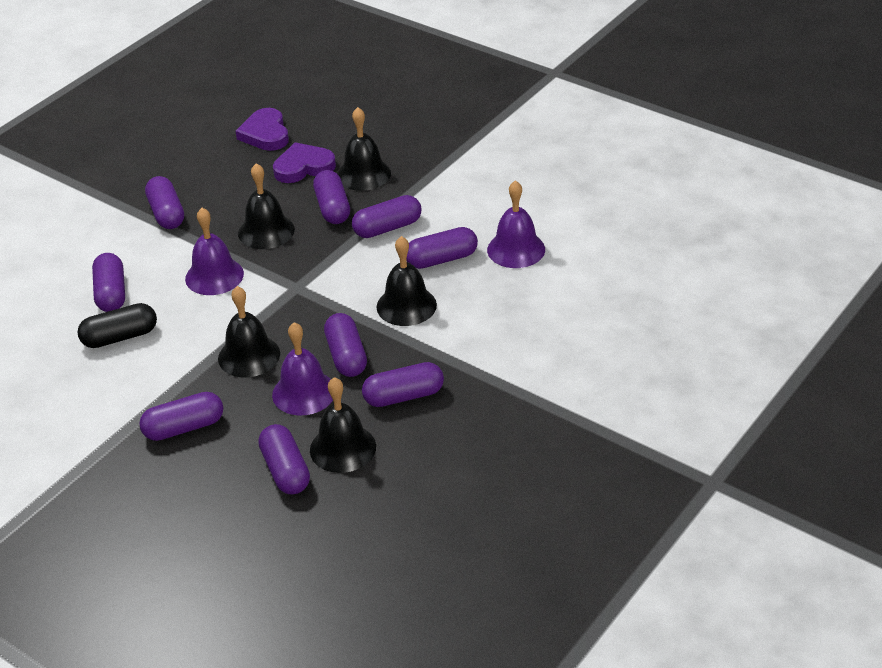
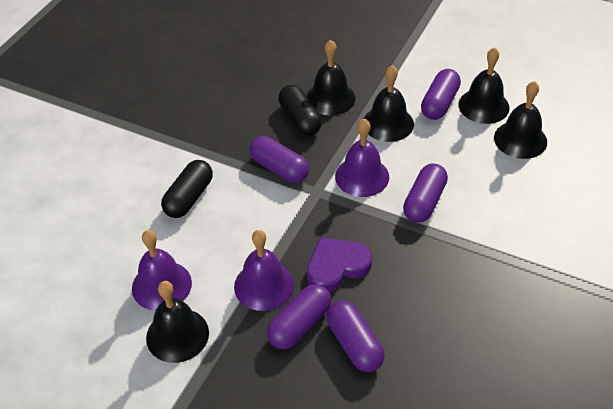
black capsule: [78,303,157,348] = 1 -> [161,160,213,218] [278,85,322,136] = 2
purple capsule: [92,253,125,312] [139,392,223,441] [145,176,184,229] [258,424,310,494] [313,170,350,224] [324,313,367,377] [352,195,421,238] [362,362,444,407] [407,227,478,269] = 9 -> [249,136,309,183] [267,284,331,349] [326,300,385,372] [403,163,448,223] [421,69,461,120] = 5
purple heart: [235,108,289,151] [273,142,336,183] = 2 -> [307,237,372,292] = 1

